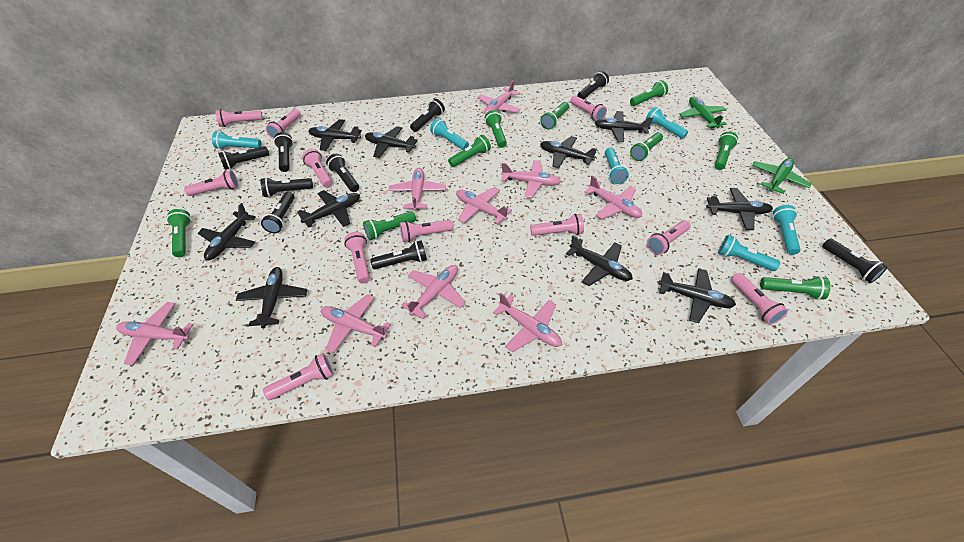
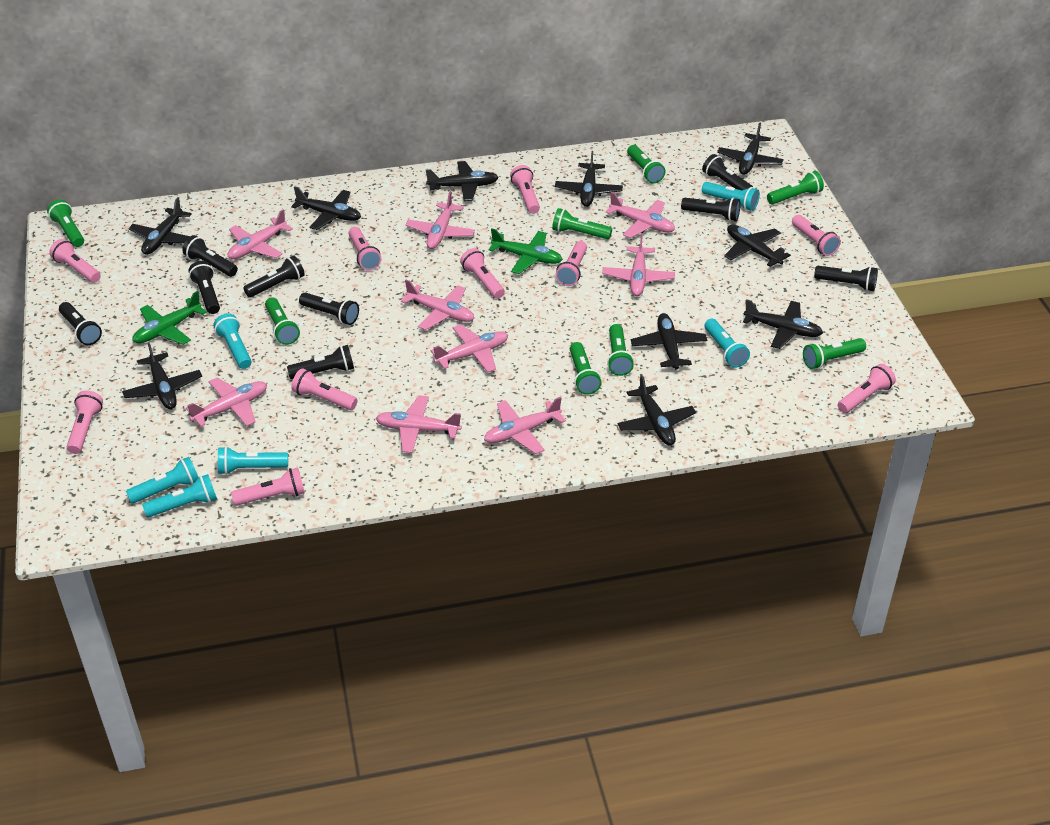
green flashlight: [166,209,191,257] [363,211,416,240] [448,135,491,167] [485,110,507,148] [540,102,569,129] [630,80,668,106] [630,132,663,161] [714,131,738,170] [760,276,830,300] = 9 -> [47,200,84,247] [265,297,300,345] [552,208,612,239] [570,342,601,395] [607,324,634,376] [627,145,666,184] [767,171,824,204] [803,338,866,369] = 8
pink flashlight: [184,170,239,196] [215,109,263,127] [263,353,334,400] [266,109,301,139] [302,149,332,188] [344,232,370,284] [400,220,453,242] [530,214,584,236] [570,95,607,121] [647,220,690,255] [731,273,788,325] = 11 -> [49,239,101,283] [67,390,103,454] [231,468,305,506] [291,368,358,410] [348,227,381,270] [460,248,505,299] [510,165,540,214] [556,241,587,286] [792,215,841,256] [838,364,896,413] = 10

